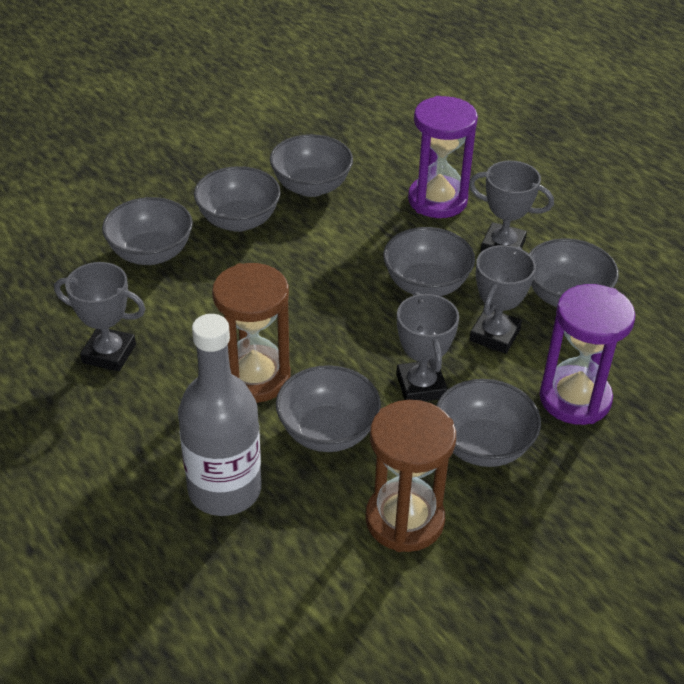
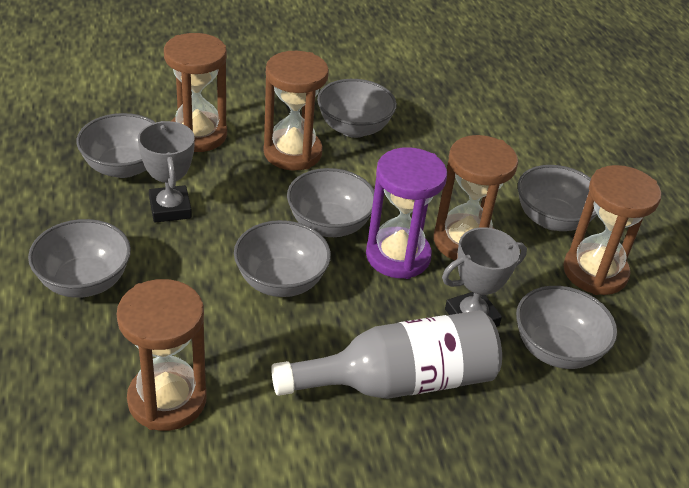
brown hourglass: [212,263,291,403] [365,400,456,552] = 2 -> [117,279,207,431] [164,33,227,152] [264,51,329,171] [434,135,518,260] [563,165,662,295] = 5
grey trophy: [54,262,145,372] [396,292,459,401] [469,161,554,252] [469,245,536,354] = 4 -> [138,121,194,223] [442,227,527,327] = 2
purple hourglass: [408,96,478,218] [540,284,635,425] = 2 -> [366,147,447,279] = 1

